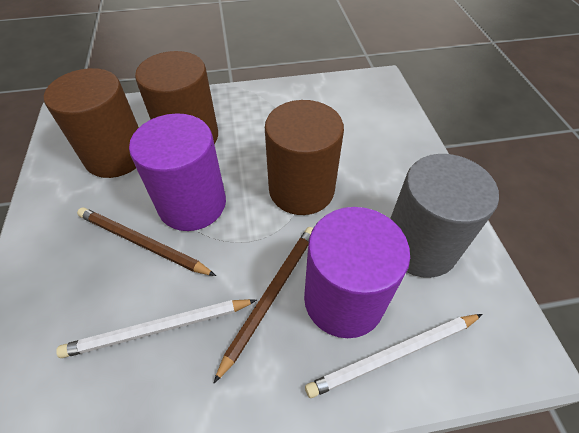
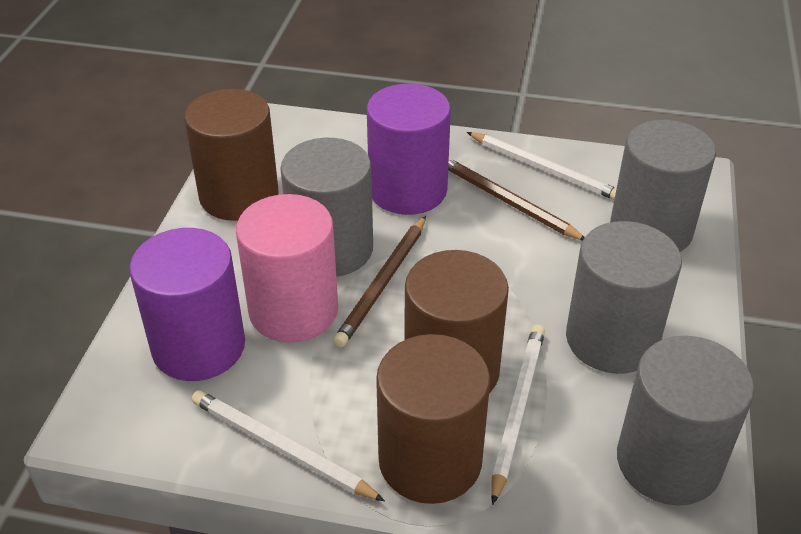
grey cylinder: [390,154,499,278] = 1 -> [280,138,373,277] [566,221,682,374] [610,120,716,252] [617,336,754,505] = 4
pink cylinder: none = 0 -> [236,194,338,343] = 1
white pencil: [56,299,257,358] [305,314,483,398] = 2 -> [192,390,385,501] [467,132,617,200] [491,325,545,505] = 3

